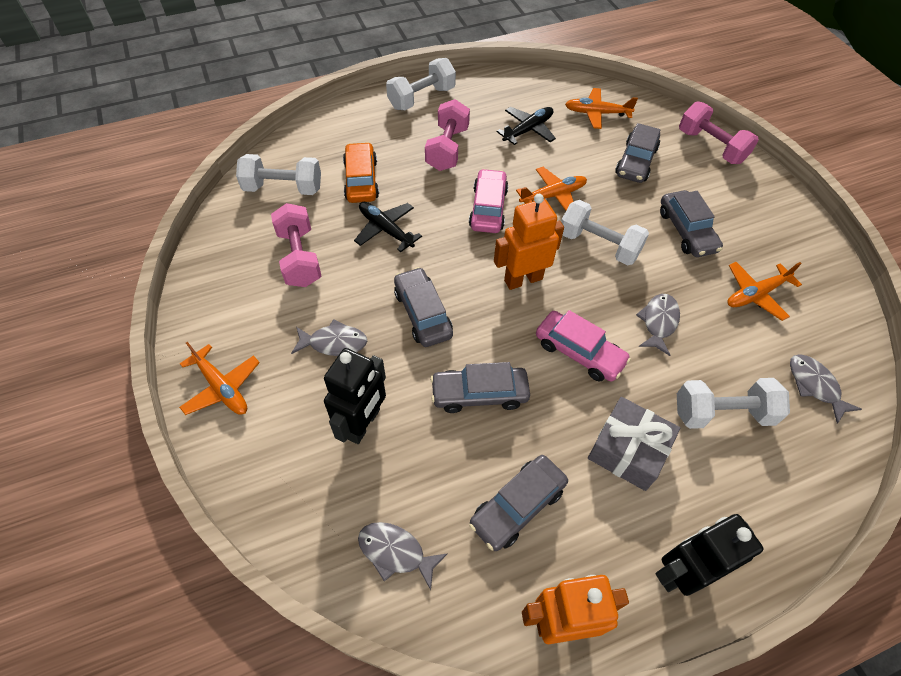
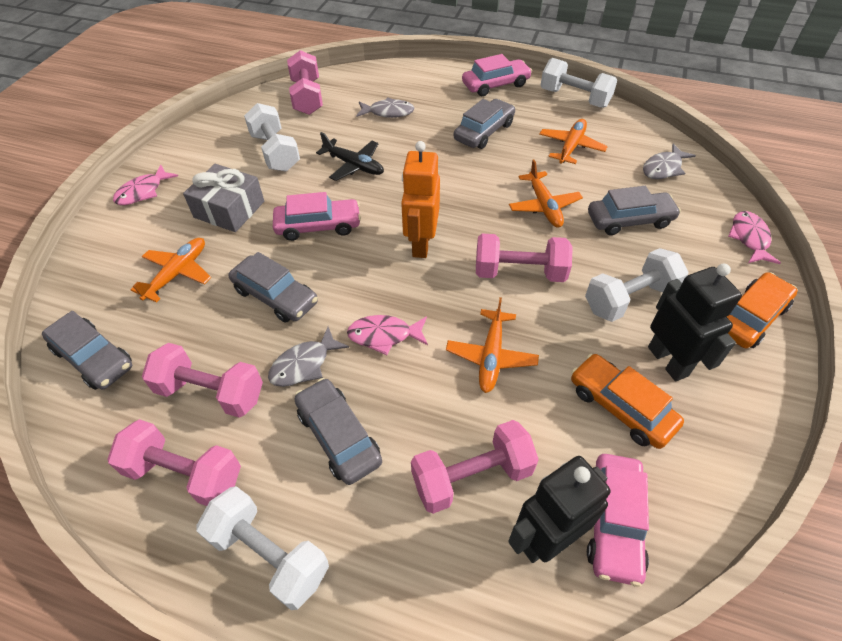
black plane: [354,202,422,252] [496,107,556,145] = 2 -> [316,132,384,181] = 1
grey fish: [291,319,367,356] [358,522,448,590] [636,294,680,356] [790,354,862,424] = 4 -> [268,327,349,387] [356,97,415,118] [643,143,696,179] = 3
orange car: [343,142,379,203] = 1 -> [571,354,684,449] [727,272,798,348] = 2
orange robot: [494,194,564,290] [522,575,629,644] = 2 -> [401,141,440,258] = 1
pink car: [469,169,508,233] [536,310,631,382] = 2 -> [273,192,361,241] [462,54,532,96] [587,454,649,587] = 3
pink dumbbell: [271,203,321,287] [425,99,470,171] [679,101,759,164] = 3 -> [107,419,241,506] [142,343,263,418] [287,50,323,115] [411,420,539,514] [476,234,573,282] = 5
pink fish: none = 0 -> [113,165,178,205] [347,315,428,355] [728,211,781,264] = 3

